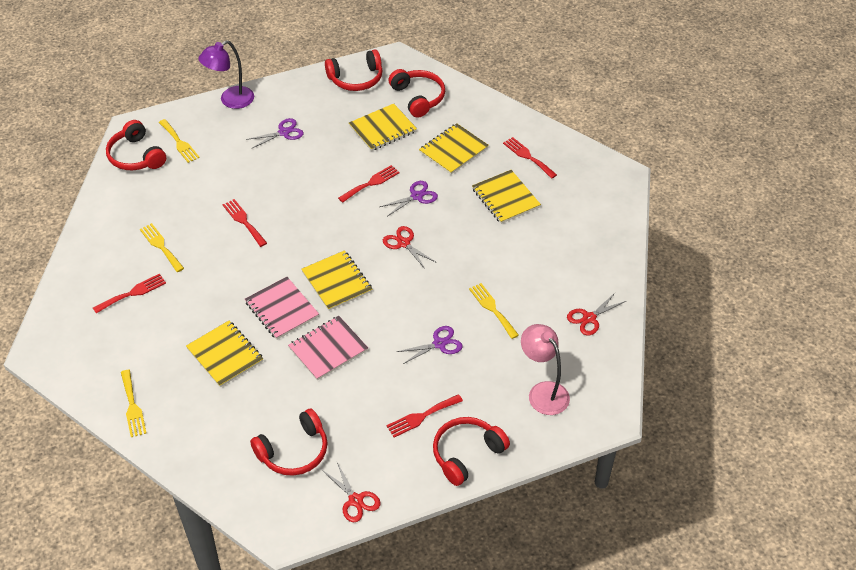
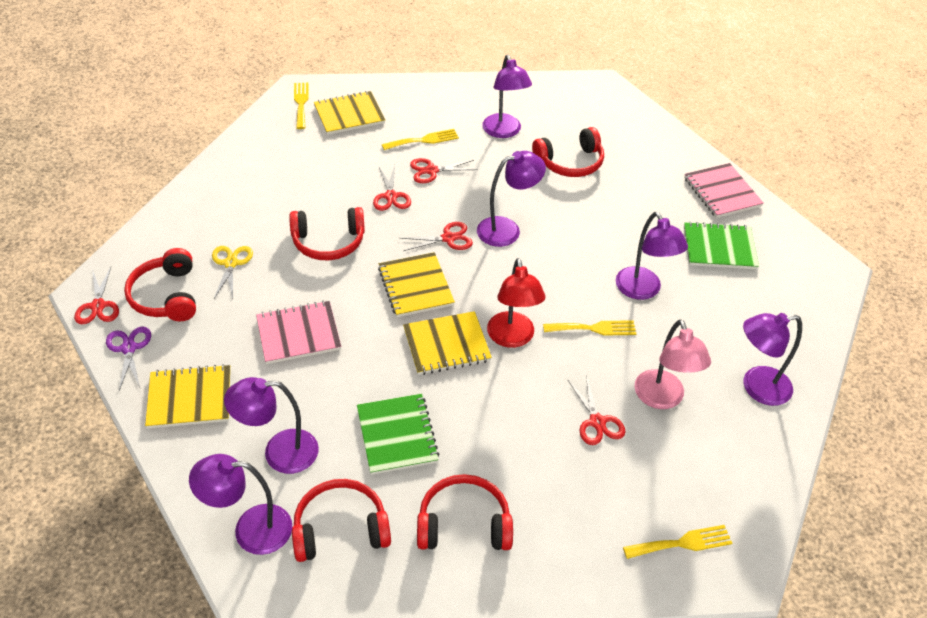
green notebook: none = 0 -> [357,394,440,475] [684,222,759,269] = 2
purple lamp: [198,40,254,109] = 1 -> [189,454,292,555] [224,377,319,474] [477,151,546,247] [482,55,532,138] [616,212,688,300] [743,313,802,406] = 6
purple scissors: [246,118,304,149] [380,181,438,216] [397,326,462,364] = 3 -> [106,327,151,391] = 1
red fork: [93,274,166,314] [222,199,267,247] [338,165,400,203] [386,394,463,437] [503,137,557,179] = 5 -> none = 0
red lamp: none = 0 -> [487,258,546,348] = 1
red scissors: [322,462,381,522] [383,226,437,269] [567,293,626,335] = 3 -> [74,267,119,324] [373,165,411,211] [400,222,473,251] [410,158,478,183] [568,375,625,445] = 5
yellow notebook: [186,321,263,387] [301,250,372,311] [349,104,417,151] [419,123,489,174] [472,170,541,224] = 5 -> [145,364,231,429] [314,91,385,135] [378,252,455,317] [403,311,492,375] = 4
yellow scissors: none = 0 -> [212,246,253,299] = 1

